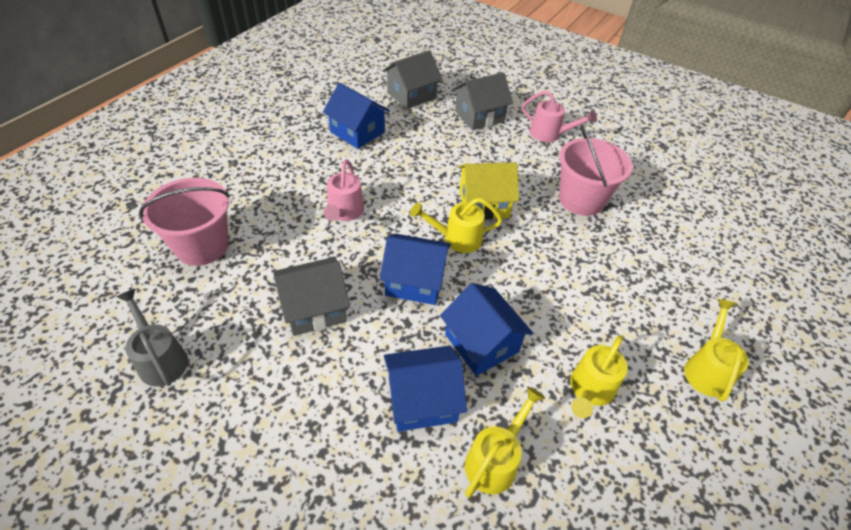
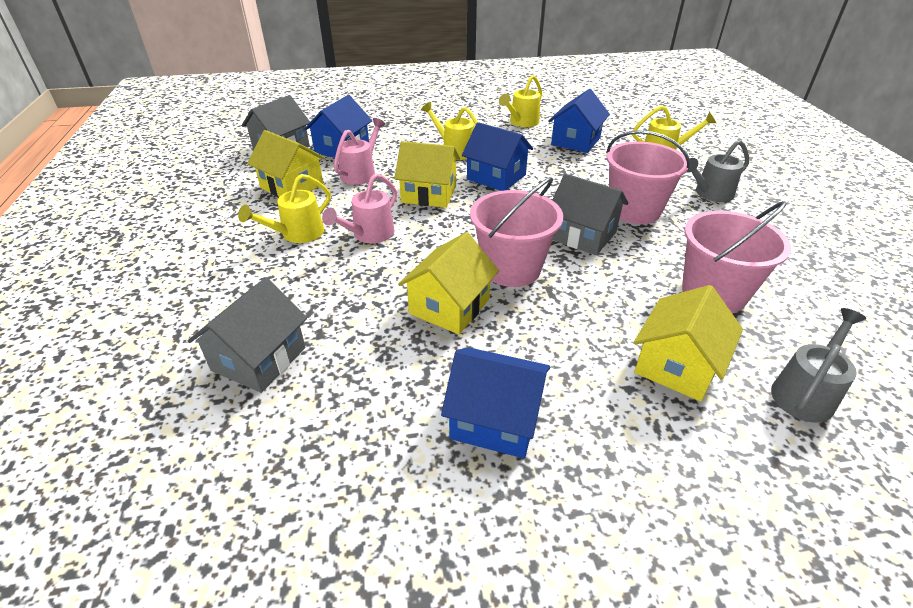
grey watering can: [116,289,188,386] = 1 -> [687,140,749,202] [771,308,866,423] = 2
pink bucket: [139,178,230,266] [559,125,633,216] = 2 -> [470,177,563,287] [606,130,690,224] [682,201,791,313] = 3
yellow house: [458,162,519,220] = 1 -> [247,130,325,197] [394,141,460,208] [398,232,499,334] [634,285,743,402] = 4

